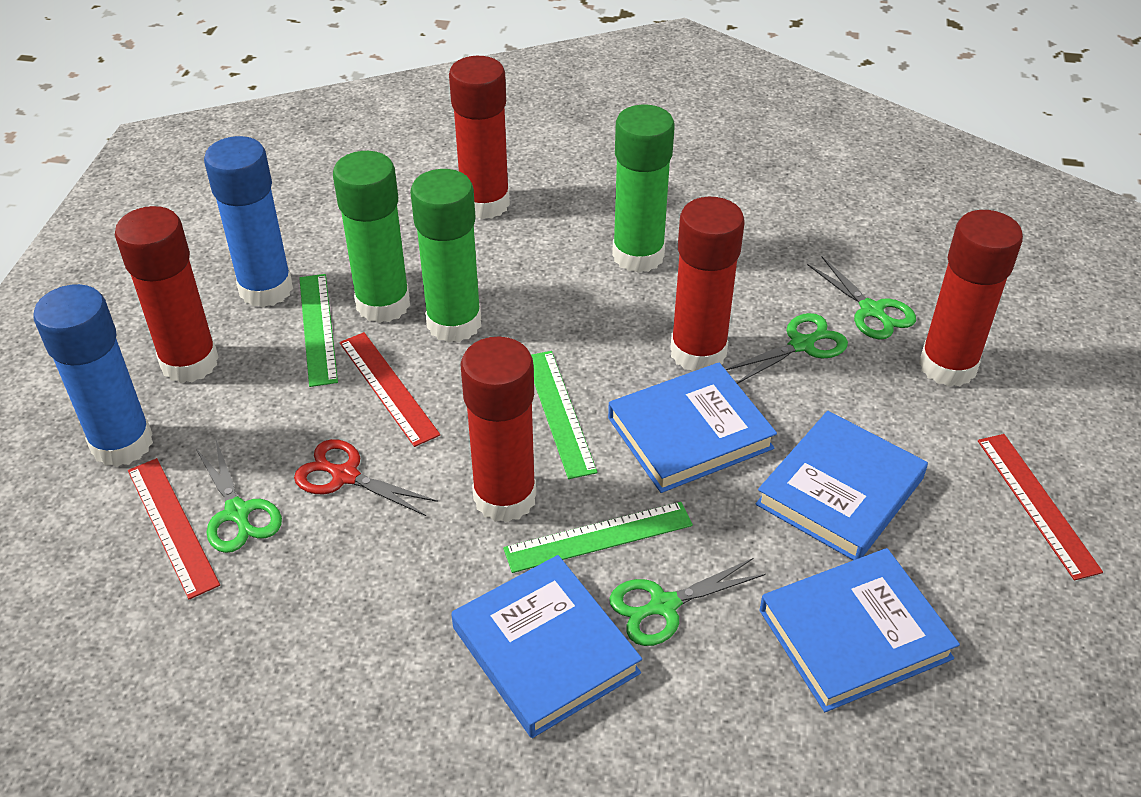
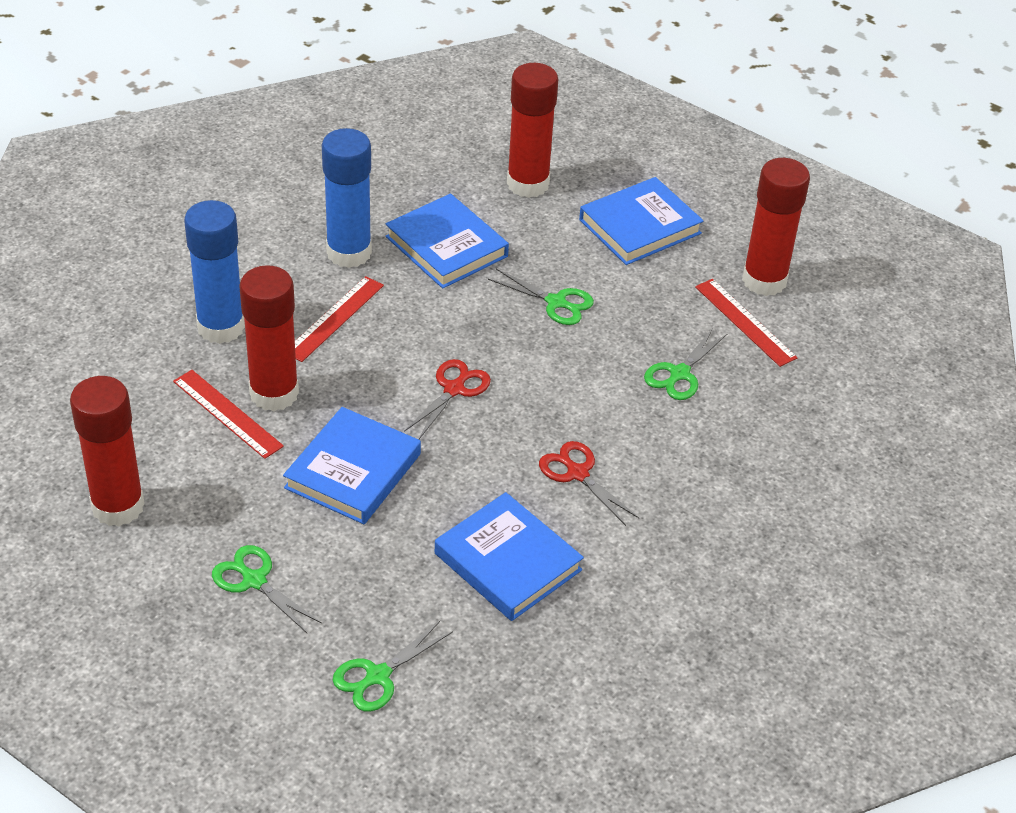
green glue stick: [333,151,410,323] [410,169,481,343] [612,105,675,273] = 3 -> none = 0
green ruler: [299,274,338,387] [503,502,693,573] [531,351,597,479] = 3 -> none = 0
red glue stick: [115,206,219,383] [449,56,510,219] [460,337,536,522] [670,197,745,371] [919,210,1023,387] = 5 -> [70,376,145,526] [239,265,299,411] [507,63,558,198] [742,158,810,296] = 4
red scissors: [294,439,438,516] = 1 -> [404,359,491,439] [539,441,639,526] = 2

